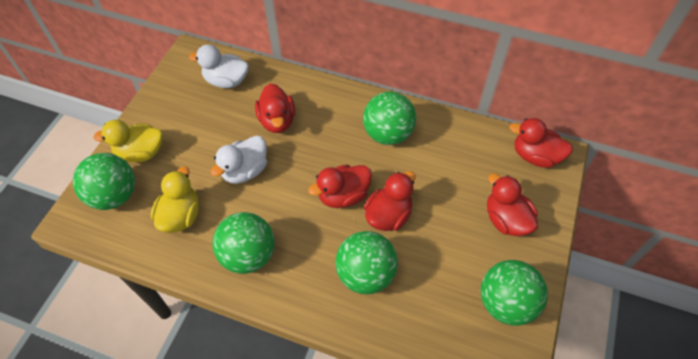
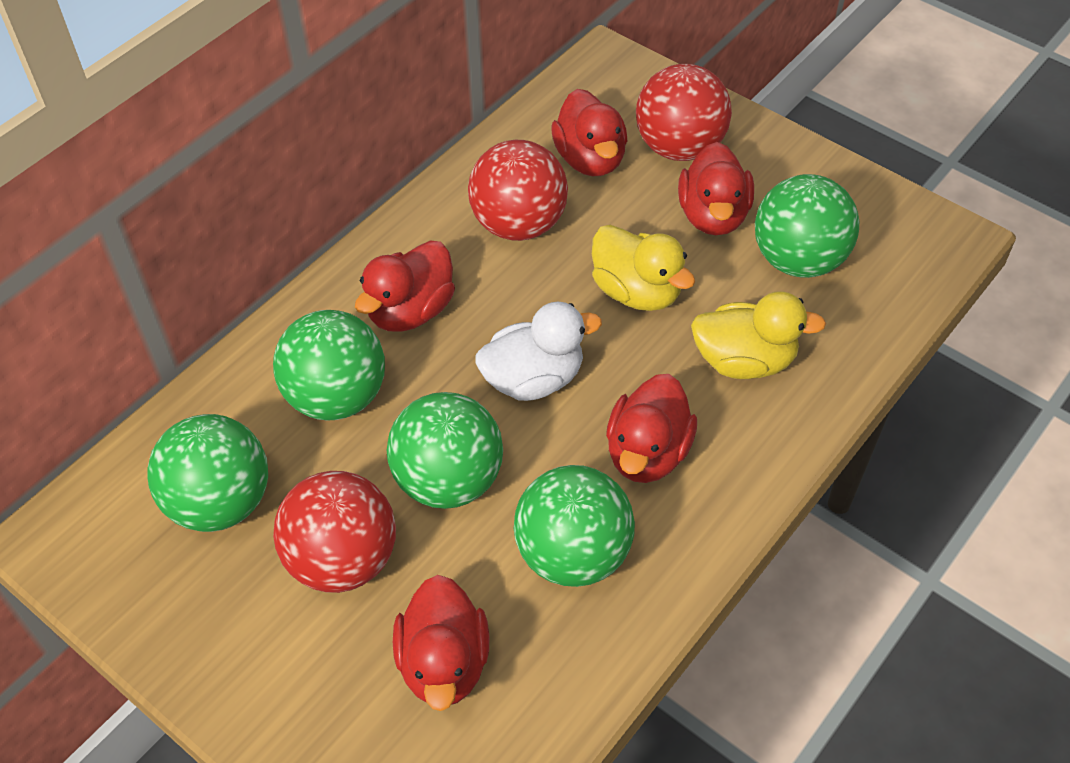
red ball: none = 0 -> [273,471,396,593] [468,140,568,241] [636,64,732,161] = 3
white duck: [189,44,249,88] [210,136,267,184] = 2 -> [475,302,602,401] = 1

